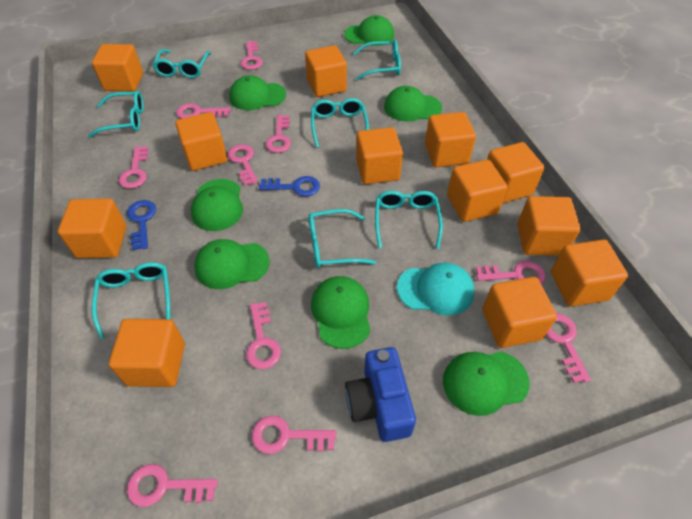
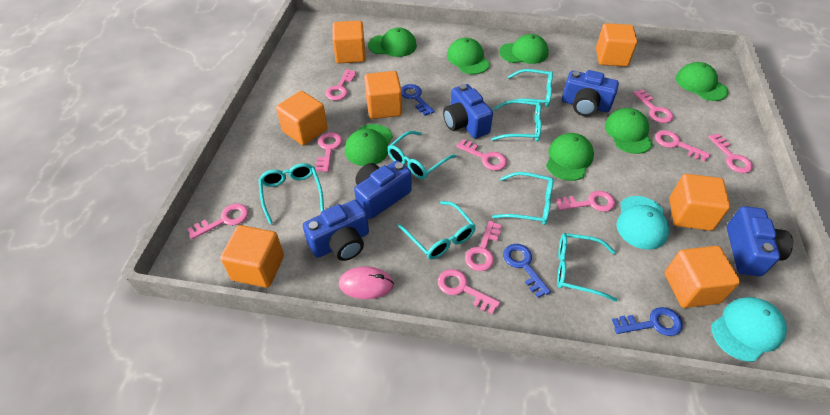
blue camera: [345,347,416,442] = 1 -> [303,200,369,261] [354,160,411,219] [443,84,493,138] [562,70,619,116] [727,206,793,276] = 5
blue key: [127,200,156,250] [259,176,320,197] = 2 -> [401,84,434,116] [503,244,551,298] [612,307,683,336] = 3
orange cube: [58,199,127,258] [92,44,143,91] [109,319,185,387] [175,112,227,171] [305,45,347,97] [356,127,403,184] [425,112,476,167] [447,160,508,222] [482,277,557,348] [487,142,545,203] [517,196,580,256] [551,239,628,307] = 12 -> [220,225,284,288] [276,91,328,145] [332,21,366,63] [364,71,402,119] [596,23,638,66] [665,246,740,308] [670,174,730,231] = 7
pink mouse: none = 0 -> [339,267,394,299] = 1
turquoise cap: [397,263,474,316] = 1 -> [616,196,669,250] [711,297,787,362] = 2

